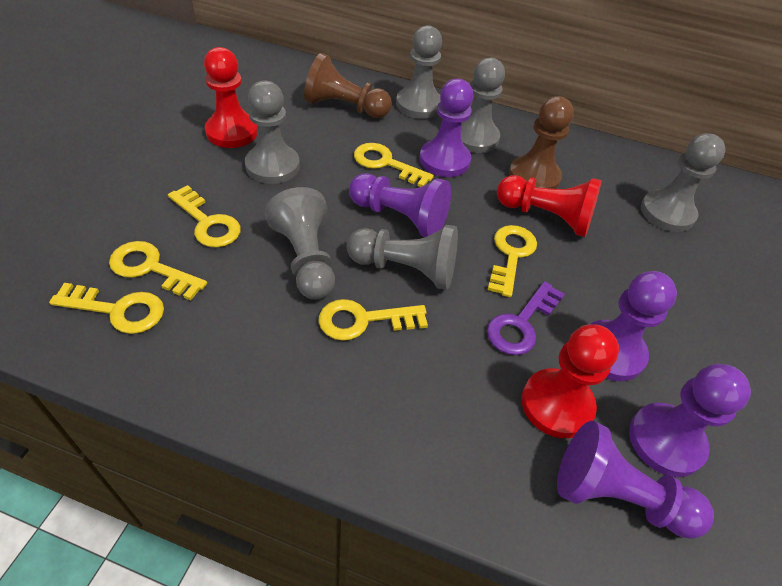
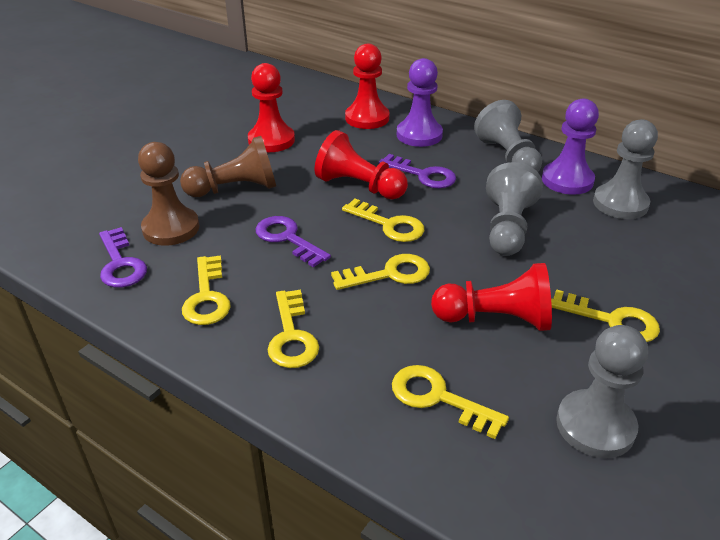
grey pawn: [245,80,300,184] [265,187,335,299] [347,225,458,290] [396,25,442,119] [461,58,505,153] [641,133,726,232] = 6 -> [474,100,542,172] [486,162,543,256] [556,325,648,458] [593,119,658,219] = 4
purple key: [487,281,565,355] = 1 -> [99,227,147,288] [256,216,331,267] [379,154,456,188] = 3
purple pawn: [349,173,451,237] [420,79,474,177] [557,421,714,539] [589,271,677,381] [629,364,751,477] = 5 -> [397,58,443,147] [542,98,599,195] = 2
red pawn: [204,47,258,148] [497,175,602,237] [522,324,619,438] = 3 -> [248,63,295,152] [314,130,408,200] [345,44,389,129] [431,263,552,331] = 4

